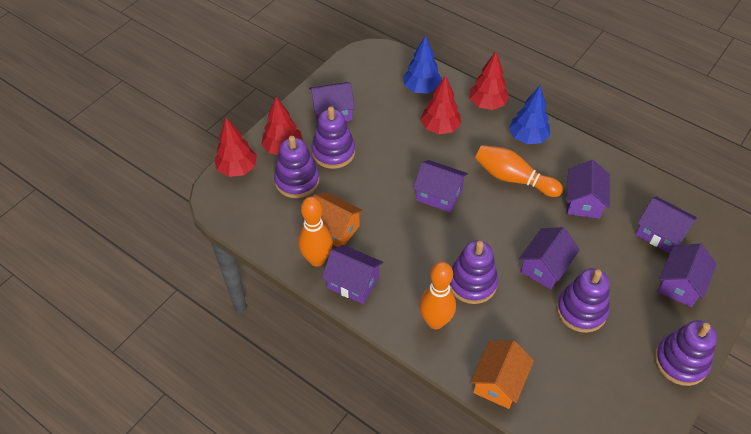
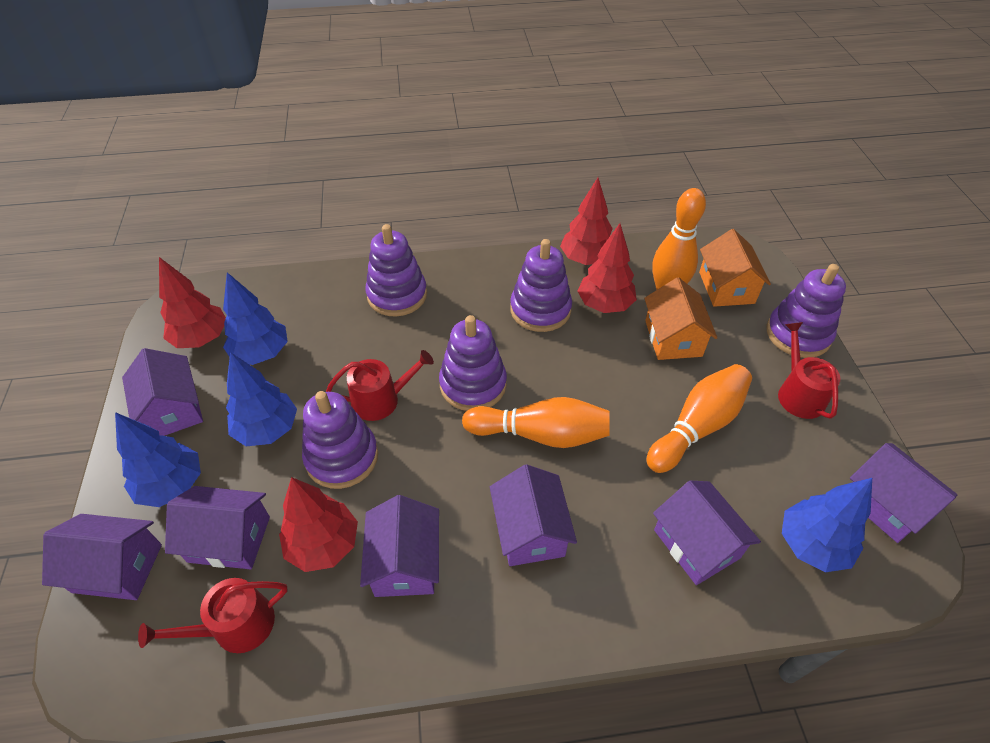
blue tree: [403,35,442,94] [509,85,550,144] = 2 -> [115,412,201,507] [223,272,288,365] [226,352,297,446] [782,478,872,572] = 4
red watering can: none = 0 -> [138,578,288,653] [326,350,434,421] [778,322,840,419] = 3

